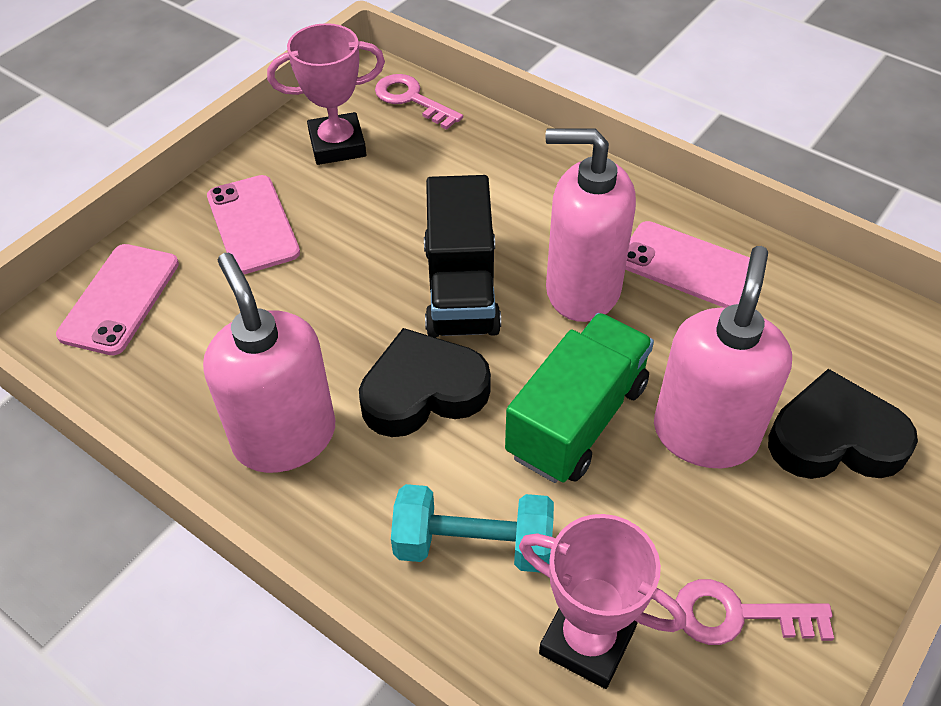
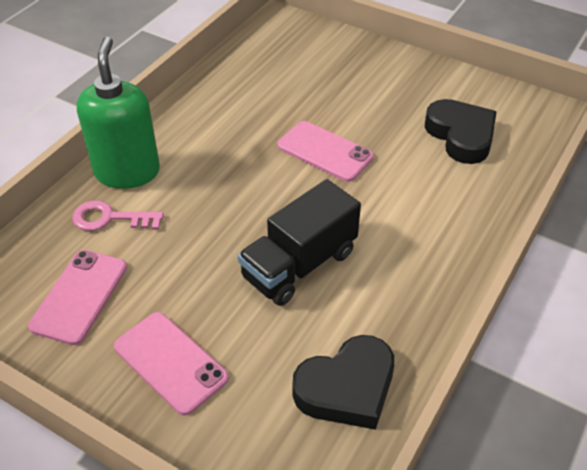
green soap dispenser: none = 0 -> [77,37,160,189] = 1
green truck: [505,313,654,483] = 1 -> none = 0
pink key: [375,74,463,130] [675,579,834,645] = 2 -> [72,200,164,231] = 1
pink soap dispenser: [203,253,335,473] [546,128,636,322] [654,246,792,468] = 3 -> none = 0
pink trophy: [267,23,385,165] [519,514,686,689] = 2 -> none = 0
turquoise dumbbell: [391,484,554,573] = 1 -> none = 0

